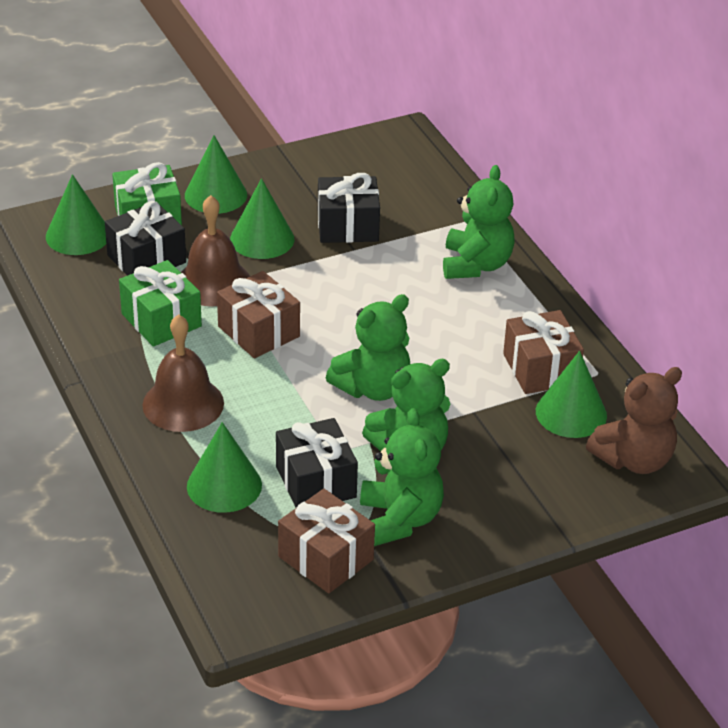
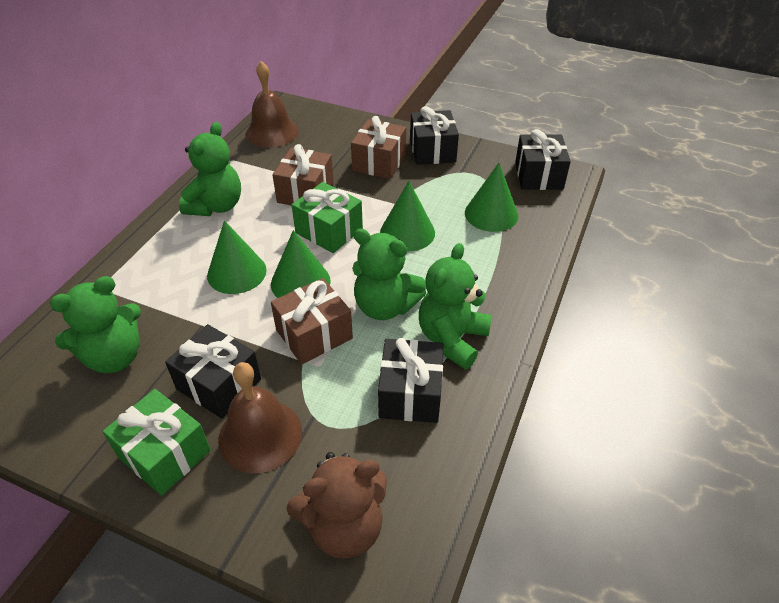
black gift: [105,201,186,276] [276,418,358,508] [318,173,380,243] = 3 -> [165,324,261,419] [378,338,444,423] [410,106,459,165] [515,129,571,190] = 4
green cone: [46,174,106,255] [185,135,247,214] [187,422,262,513] [230,178,294,259] [536,351,607,438] = 5 -> [207,220,267,294] [271,230,331,298] [380,181,435,251] [465,163,518,232] = 4

